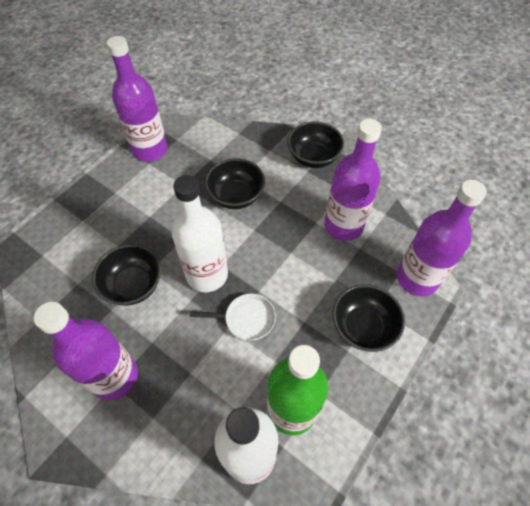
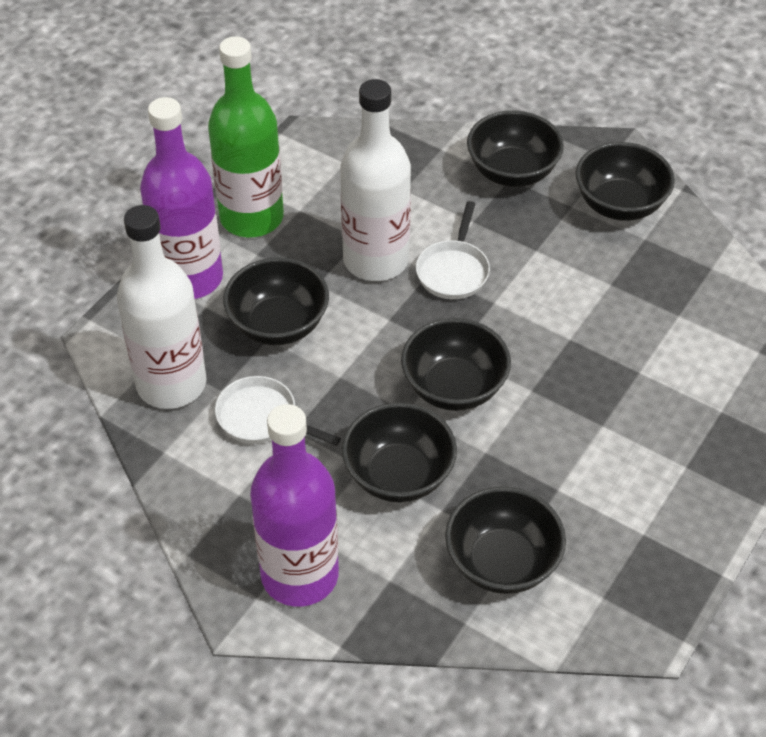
black bowl: [92,244,161,306] [205,158,265,209] [287,121,344,168] [332,284,405,352] = 4 -> [223,258,329,345] [342,403,457,502] [401,318,511,411] [445,487,566,594] [467,111,564,187] [576,142,675,221] = 6
purple bottle: [34,302,138,401] [106,36,168,162] [324,119,382,241] [397,180,487,297] = 4 -> [140,97,223,299] [250,404,339,607] = 2
white pan: [190,293,276,341] = 1 -> [215,376,341,446] [416,201,490,299] = 2

